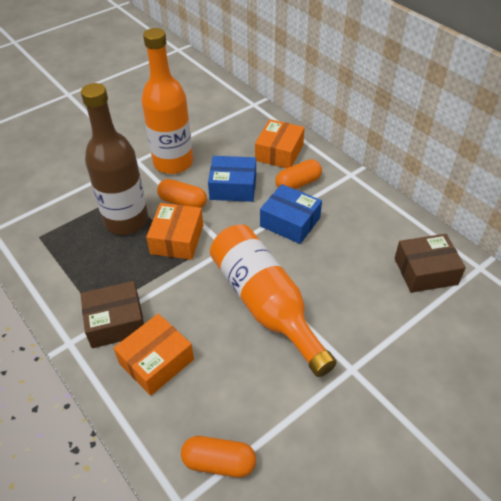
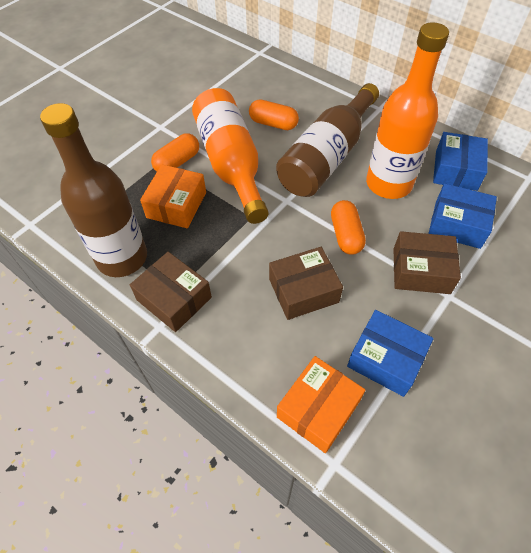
blue box: [208,156,256,202] [260,184,322,244] = 2 -> [347,310,433,397] [428,183,497,249] [433,132,488,191] = 3
brown bottle: [81,83,148,235] = 1 -> [40,103,147,277] [276,83,379,197] = 2
brown box: [81,281,144,348] [395,234,466,293] = 2 -> [130,252,212,332] [269,247,343,320] [393,231,461,294] = 3
orange box: [113,314,194,396] [146,203,203,260] [255,119,305,169] = 3 -> [140,165,206,228] [277,356,365,453] = 2

